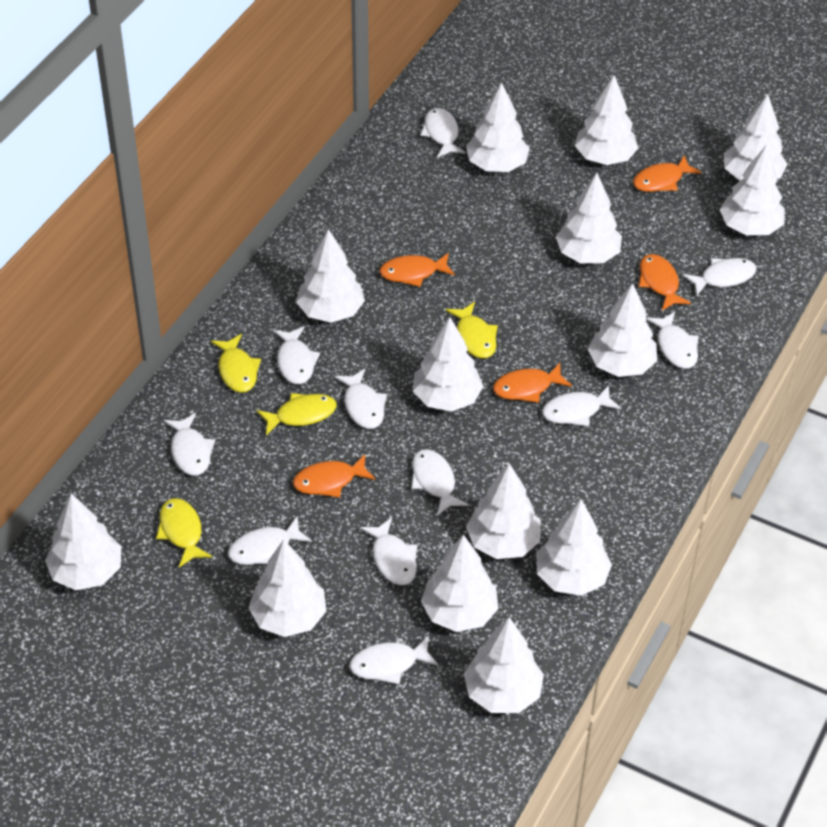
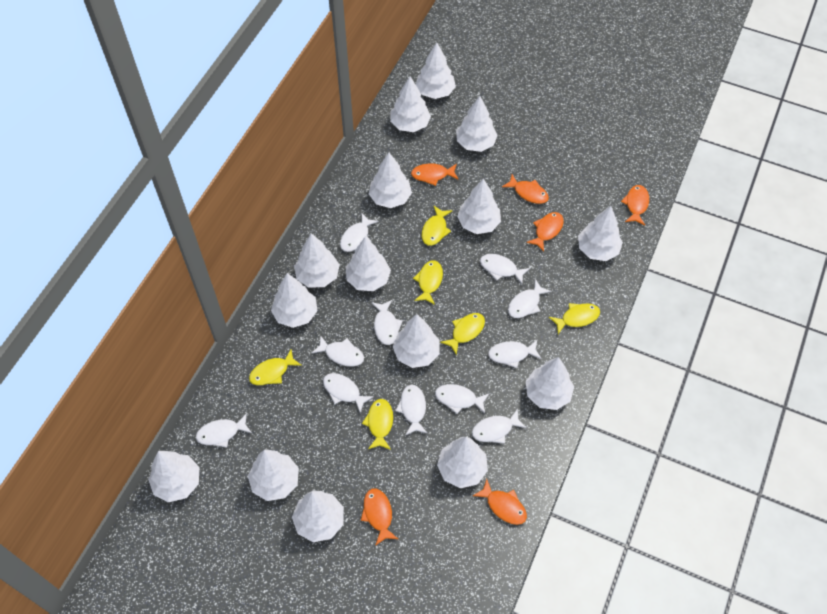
orange fish: [293,454,376,498] [379,253,455,287] [493,363,572,403] [633,155,701,192] [639,254,691,310] = 5 -> [361,489,398,546] [411,163,459,186] [473,479,527,525] [502,174,549,204] [526,212,564,252] [621,185,649,225] = 6
white tree: [45,493,121,590] [249,539,326,637] [296,229,365,323] [413,317,484,412] [421,535,499,632] [464,617,544,713] [466,82,530,172] [466,463,541,559] [536,499,612,596] [556,173,622,263] [575,75,638,165] [588,283,657,377] [720,145,785,235] [724,94,787,181] = 14 -> [148,451,199,502] [248,450,299,501] [271,273,318,328] [292,490,344,542] [294,233,340,288] [346,237,391,291] [369,153,412,208] [390,76,431,132] [392,314,439,368] [416,43,456,99] [437,437,488,488] [456,96,498,152] [457,179,501,234] [526,357,574,410] [578,206,623,261] = 15
yellow fish: [156,498,212,567] [211,334,261,393] [256,393,337,435] [446,302,498,359] = 4 -> [249,349,302,385] [362,399,393,450] [413,260,443,305] [422,205,452,246] [440,313,485,355] [549,303,600,334] = 6

